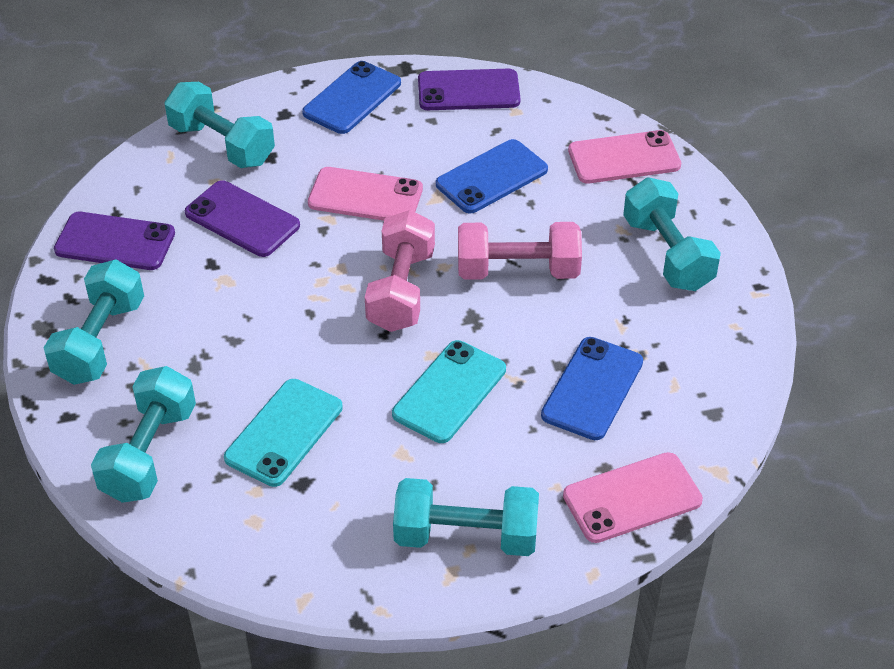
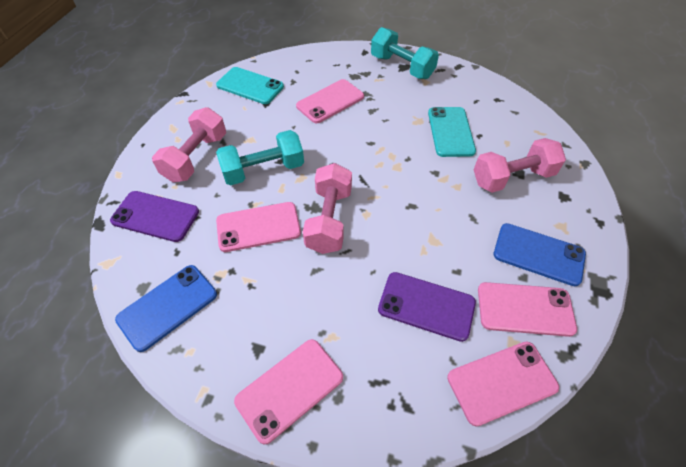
blue phone: [302,61,401,134] [436,139,548,213] [541,337,643,440] = 3 -> [115,265,217,352] [494,223,586,286] = 2
pink dumbbell: [365,210,435,332] [458,222,582,280] = 2 -> [152,107,226,182] [303,163,352,254] [474,138,566,193] = 3
pink phone: [308,167,423,221] [563,452,703,543] [568,130,681,183] = 3 -> [216,202,301,252] [234,339,343,444] [296,79,364,123] [447,341,559,427] [478,282,577,337] = 5
purple phone: [54,212,175,270] [185,180,300,257] [418,69,521,110] = 3 -> [110,191,199,242] [378,272,476,342] = 2
turquoise dumbbell: [44,260,144,385] [91,366,196,503] [164,82,275,168] [393,478,539,556] [623,177,721,291] = 5 -> [216,130,304,185] [371,27,439,79] = 2

